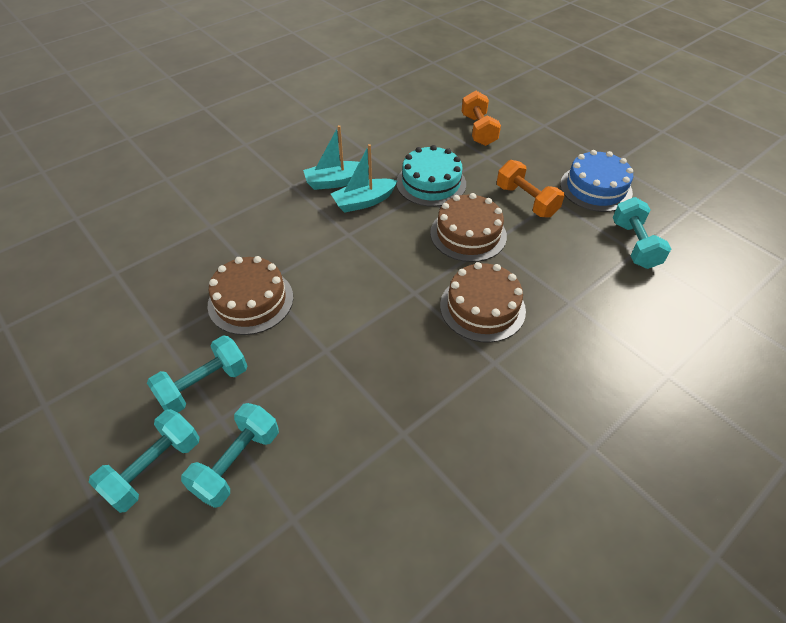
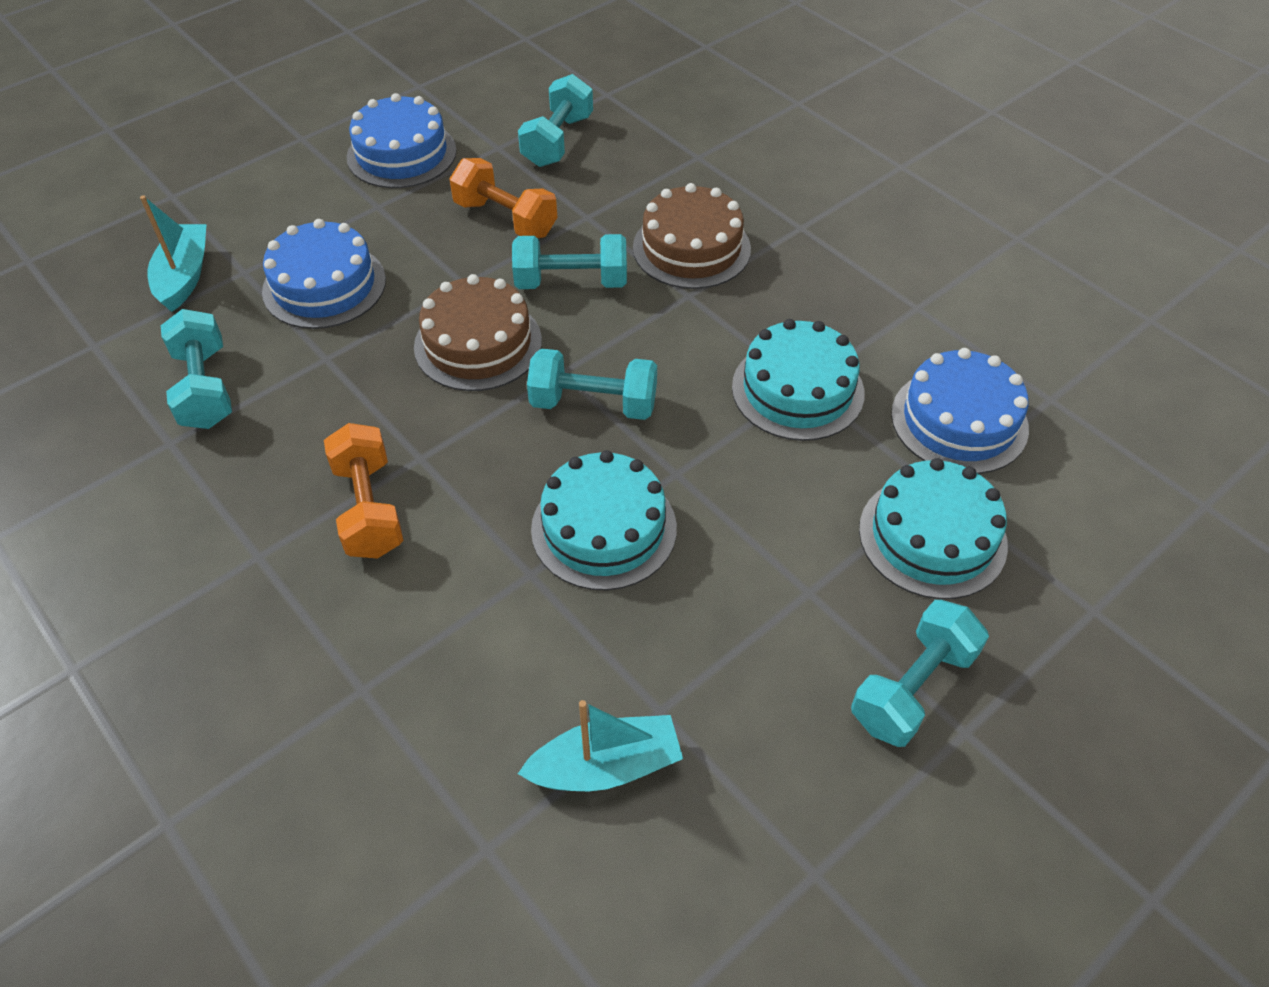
blue cake: [560,150,633,212] = 1 -> [262,219,386,329] [347,93,457,188] [891,348,1029,474] = 3
brown cake: [208,256,293,335] [430,193,507,262] [440,262,526,343] = 3 -> [414,274,542,391] [633,183,751,289] = 2
turquoise cake: [396,145,466,207] = 1 -> [531,450,677,590] [732,319,864,441] [859,458,1008,599] = 3
turquoise dumbbell: [88,409,200,513] [147,335,247,413] [181,403,279,508] [613,197,671,269] = 4 -> [161,309,232,429] [512,234,627,289] [518,74,593,167] [527,349,657,420] [851,600,989,747] = 5

